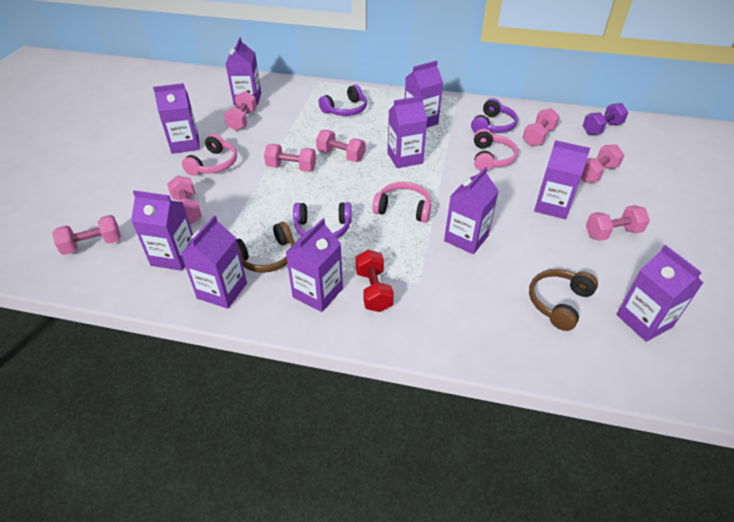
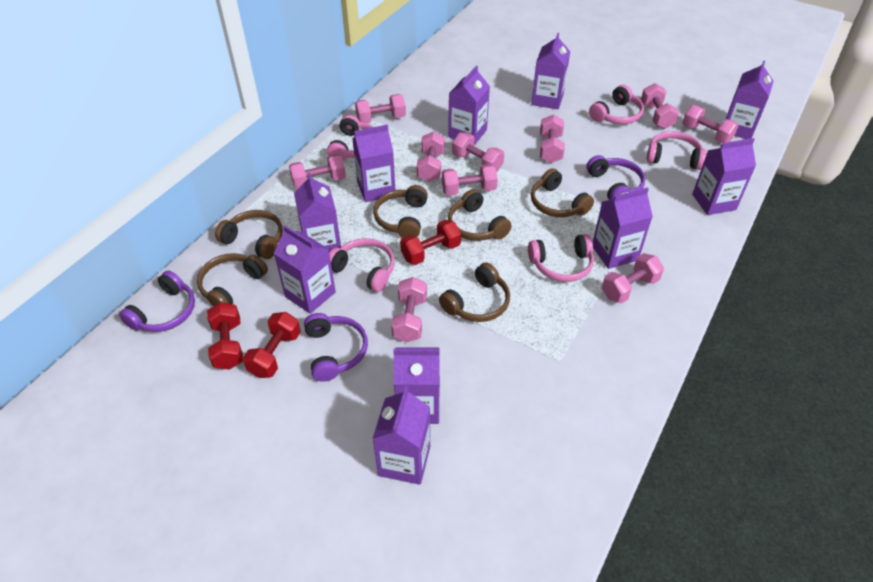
brown headphones: [237,222,295,273] [529,269,598,331] = 2 -> [197,253,268,307] [215,210,283,259] [373,185,428,237] [439,263,510,322] [448,189,512,241] [531,168,594,217] = 6
pink dumbbell: [52,215,121,255] [167,175,202,225] [224,91,257,131] [264,144,316,172] [316,130,365,162] [523,108,560,146] [581,145,624,182] [586,205,650,241] = 8 -> [289,154,346,189] [355,94,406,123] [391,277,427,342] [417,132,445,182] [442,164,498,196] [452,132,504,172] [540,114,565,163] [602,253,664,303] [641,83,679,129] [682,105,739,143] = 10
pink headphones: [182,134,237,176] [372,182,431,223] [474,129,518,171] = 3 -> [327,115,373,160] [329,238,395,292] [528,234,594,282] [589,85,644,124] [647,131,706,170] = 5
purple dumbbell: [583,103,628,135] = 1 -> none = 0
red dumbbell: [355,250,394,312] = 1 -> [207,302,243,370] [243,312,301,378] [400,220,461,265] = 3

